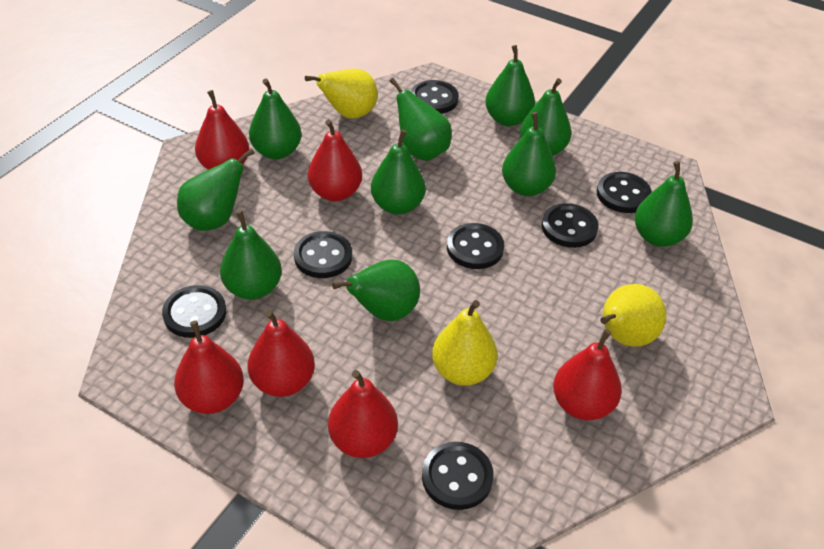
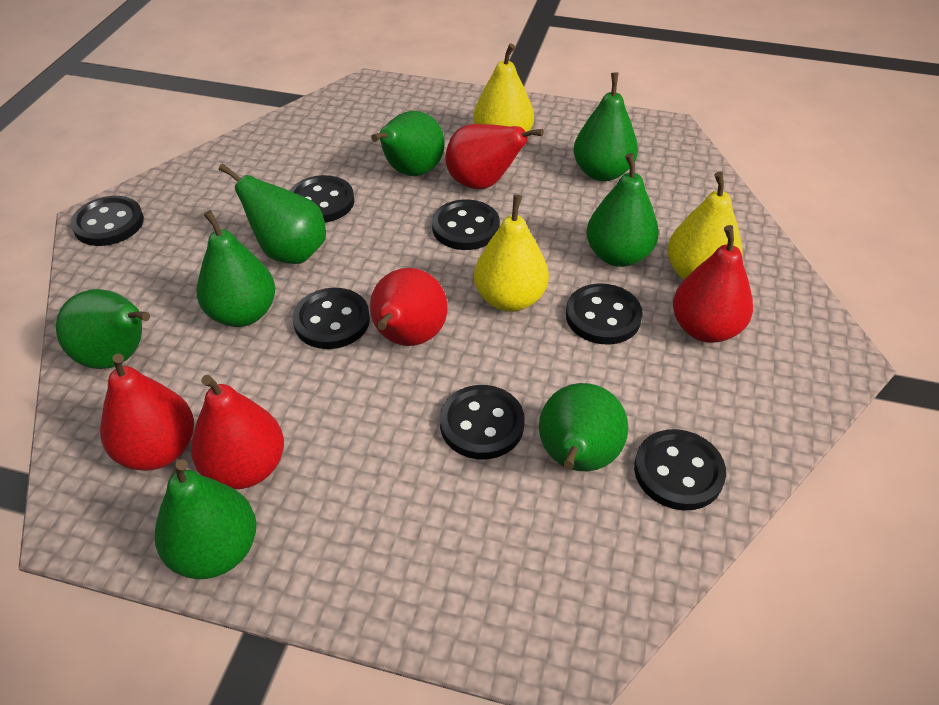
green pear: [177,148,255,231] [220,210,282,300] [249,79,302,159] [332,259,420,321] [371,129,426,215] [389,78,452,161] [485,45,535,126] [502,112,556,196] [520,78,571,156] [635,161,693,247] = 10 -> [56,289,150,369] [155,459,256,579] [197,210,275,327] [219,163,326,264] [371,111,444,176] [539,383,628,471] [574,73,638,181] [586,153,659,267] = 8
red pear: [174,321,244,414] [195,90,249,170] [248,310,315,397] [308,119,362,201] [328,370,398,458] [553,329,622,420] = 6 -> [100,354,194,471] [191,375,284,489] [370,268,448,346] [445,124,544,189] [673,225,753,343] = 5

